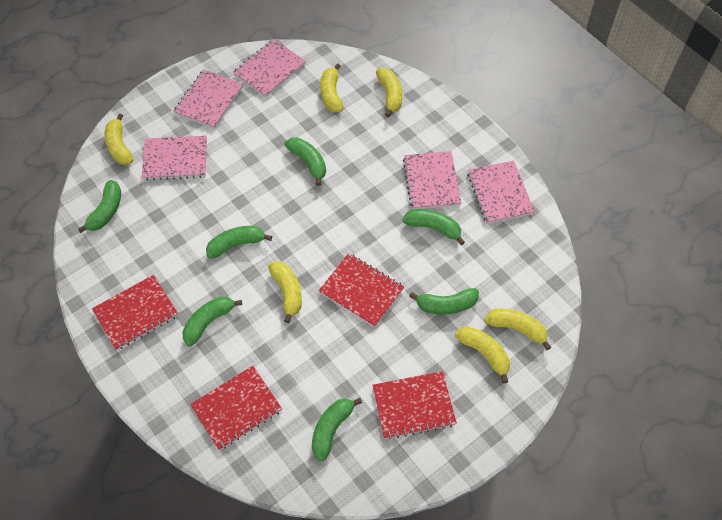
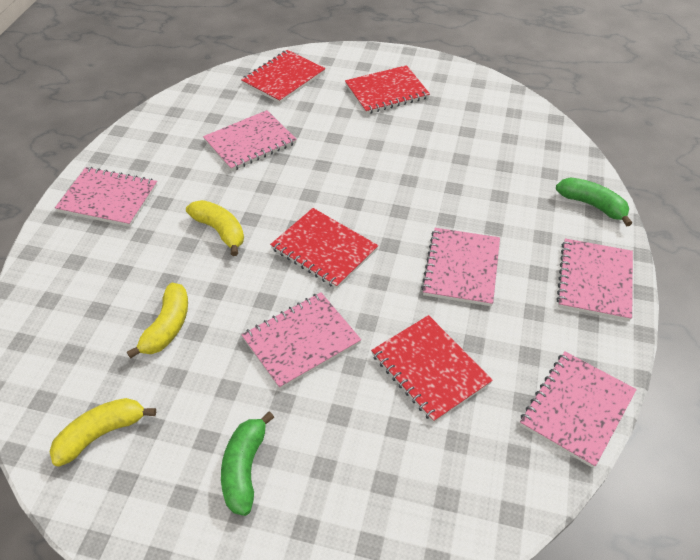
green banana: [78,180,121,233] [182,297,242,347] [206,226,272,259] [285,137,326,186] [312,398,362,461] [402,209,465,245] [409,288,479,315] = 7 -> [221,411,275,516] [556,177,632,227] = 2
pink notebook: [142,136,207,181] [173,69,243,129] [233,39,306,97] [403,151,461,209] [467,161,535,224] = 5 -> [55,167,157,227] [203,110,297,171] [242,292,361,389] [421,228,500,306] [520,352,637,468] [556,238,633,321] = 6
yellow banana: [104,114,133,165] [268,261,302,323] [320,63,343,112] [376,68,402,117] [455,327,510,384] [484,308,551,350] = 6 -> [50,398,156,467] [127,283,188,359] [186,200,244,256] = 3

